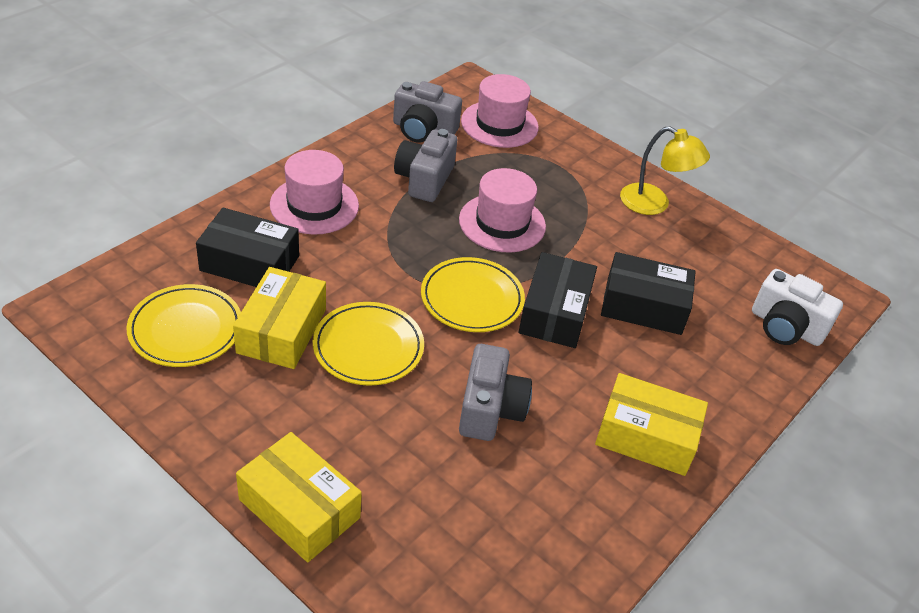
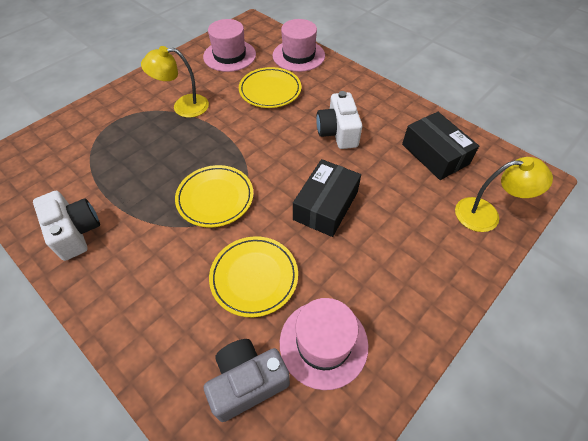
black box: [196,208,299,287] [518,252,597,348] [601,252,696,335] = 3 -> [293,159,361,237] [402,112,479,180] = 2
grey camera: [393,81,462,143] [394,129,457,202] [459,344,532,441] = 3 -> [204,339,290,422] = 1
white camera: [752,269,843,346] = 1 -> [33,191,100,261] [316,91,362,149] = 2
yellow box: [233,267,326,369] [236,432,362,563] [595,373,708,476] = 3 -> none = 0
yellow lamp: [620,126,710,215] = 1 -> [141,46,209,118] [455,157,553,232] = 2

